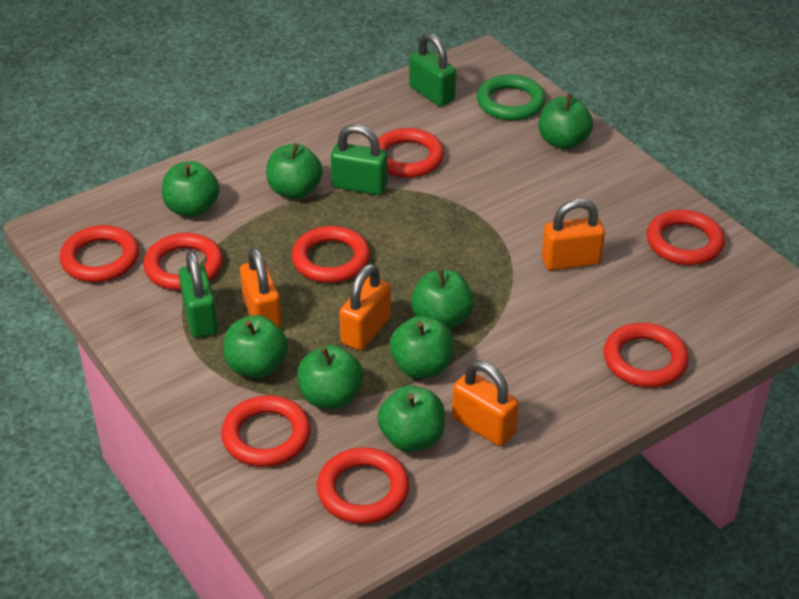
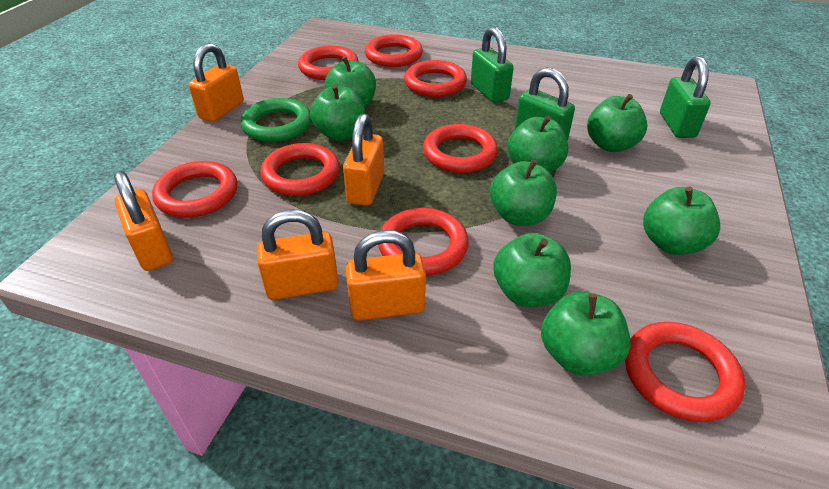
orange padlock: [240,247,282,329] [340,264,391,351] [452,360,519,446] [542,199,605,270] = 4 -> [114,171,173,271] [188,43,244,122] [257,210,339,300] [343,114,384,206] [346,230,426,320] = 5

